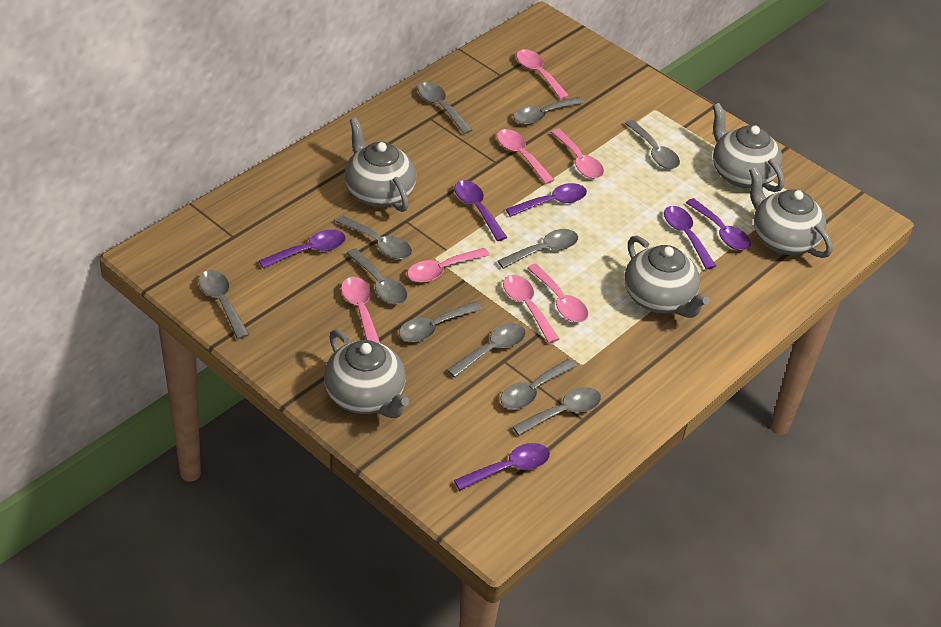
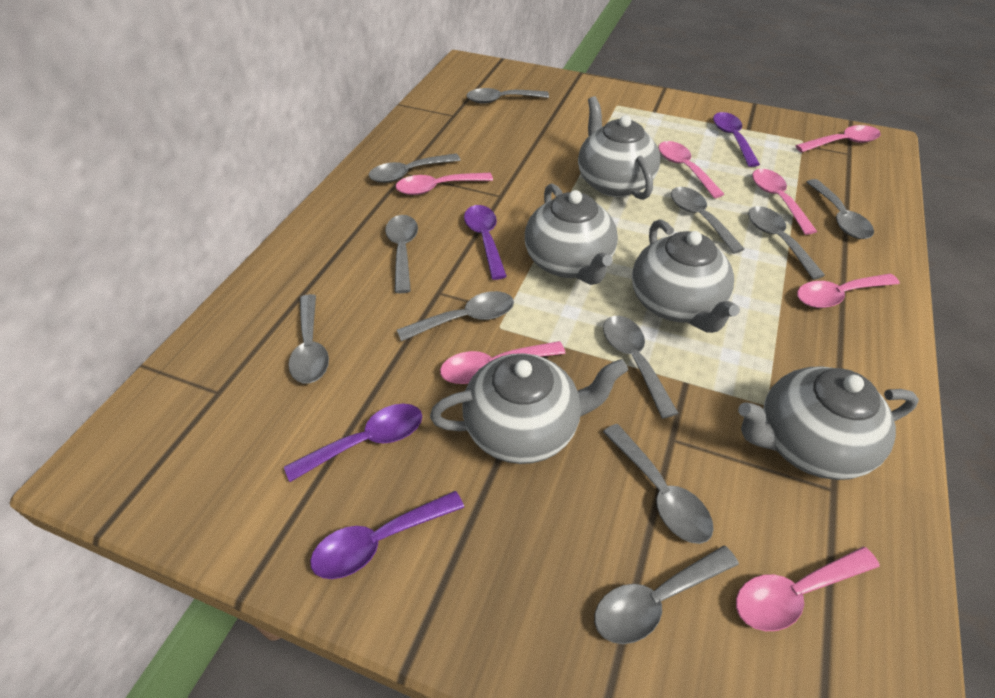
purple spoon: [259,230,346,269] [454,180,507,241] [454,443,550,490] [506,183,587,217] [664,206,716,269] [686,198,751,250] = 6 -> [284,404,422,482] [310,491,464,579] [464,205,507,280] [713,112,760,167] = 4

